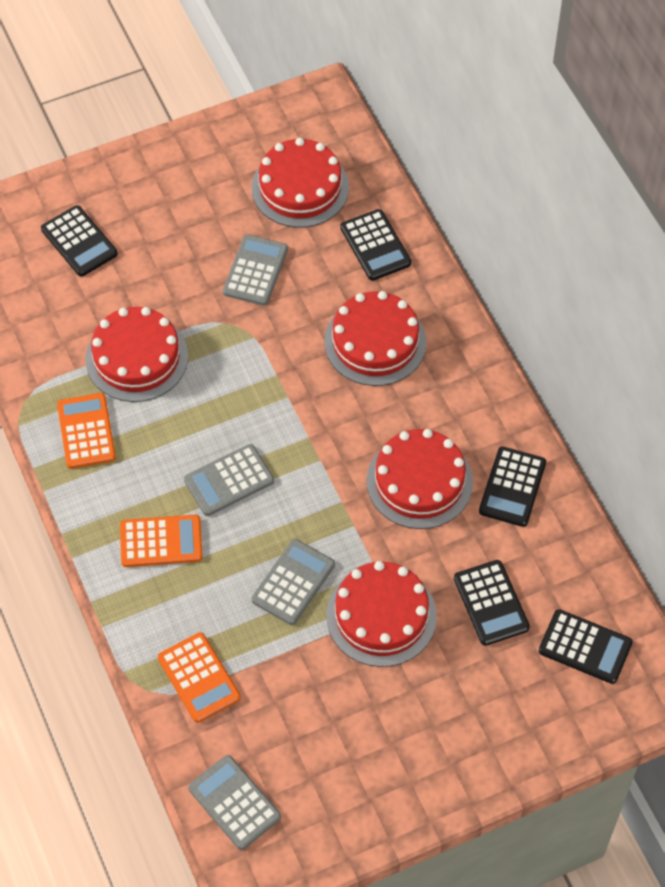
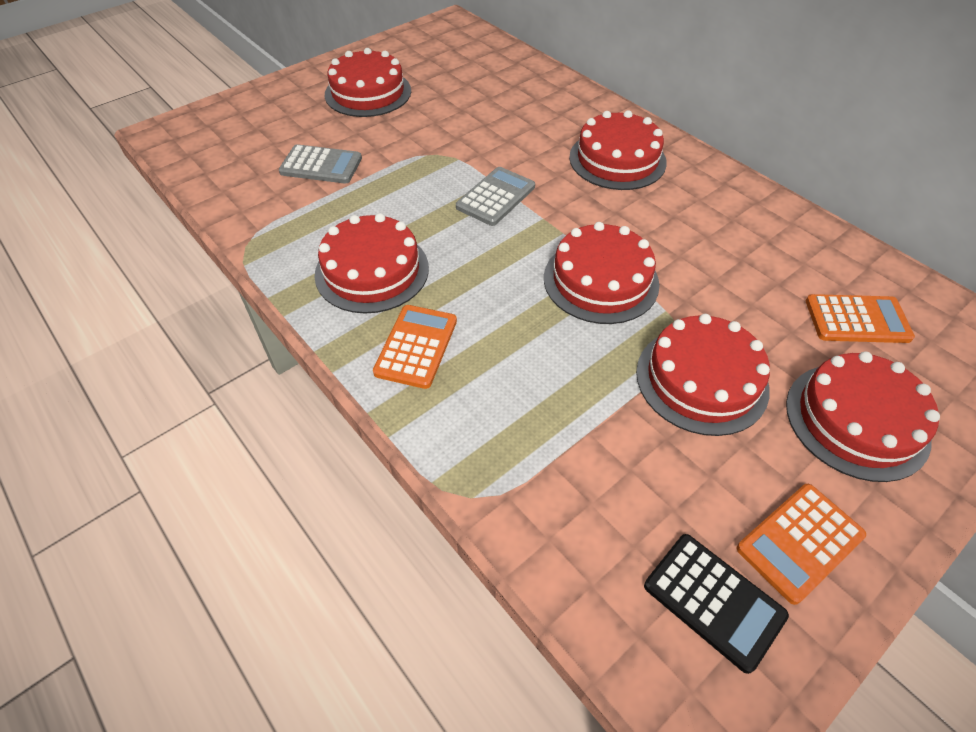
black calculator: [41,205,118,276] [340,209,411,281] [454,560,530,646] [479,446,546,527] [539,609,633,684] = 5 -> [644,534,789,674] = 1
grey calculator: [184,444,274,516] [188,755,281,850] [223,235,288,306] [252,539,335,625] = 4 -> [279,144,362,184] [456,167,535,226] = 2
red cake: [86,307,188,402] [252,138,349,228] [324,291,427,386] [326,561,437,667] [367,429,473,529] = 5 -> [315,213,429,313] [325,48,411,117] [544,222,659,324] [569,110,667,190] [636,314,770,436] [786,351,940,482] = 6

